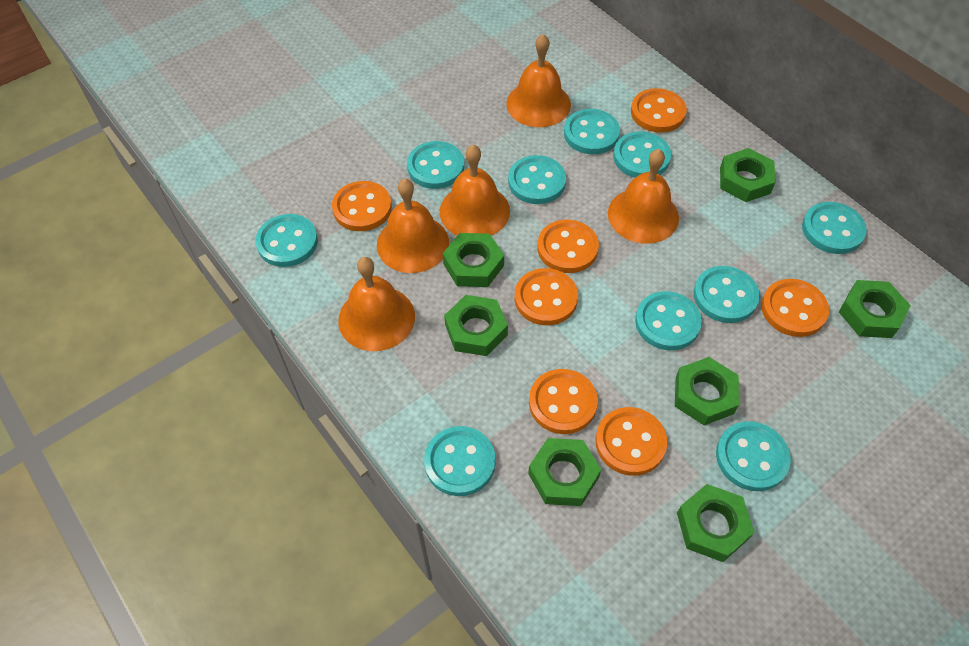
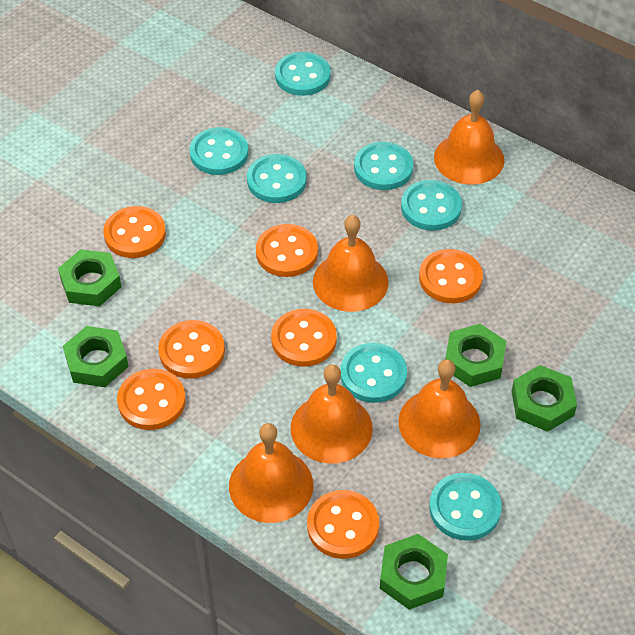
green nut: [443,233,504,287] [444,295,508,356] [528,438,601,506] [675,357,739,425] [677,484,754,562] [720,148,776,202] [839,280,911,338] = 7 -> [58,249,121,306] [63,326,129,387] [380,534,448,610] [445,324,506,387] [512,365,577,432] = 5
turquoise button: [255,214,318,267] [407,141,464,189] [424,426,496,496] [508,155,566,204] [564,109,620,154] [613,132,671,177] [635,291,702,350] [694,266,760,323] [716,421,791,491] [802,202,867,254] = 10 -> [189,127,248,175] [247,154,306,203] [275,52,331,96] [340,343,407,403] [354,142,413,190] [401,180,462,231] [429,473,502,541] = 7

